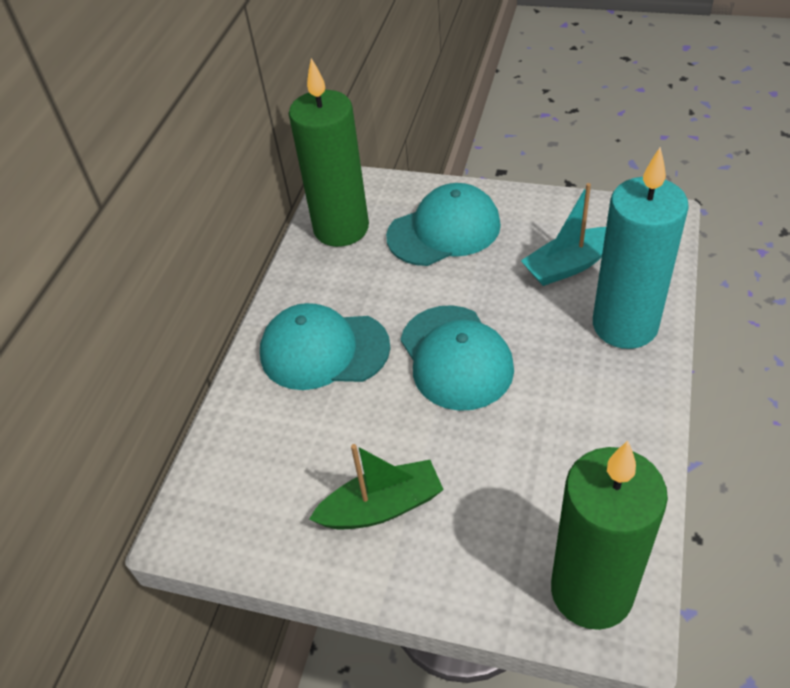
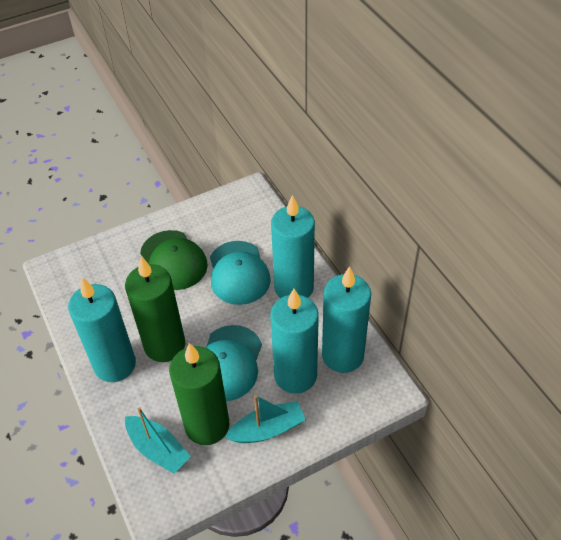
green boat: [309,444,444,529] = 1 -> none = 0
green cap: none = 0 -> [140,230,208,290] = 1
turquoise boat: [521,183,606,286] = 1 -> [125,407,191,474] [225,395,306,443] = 2
turquoise candle: [593,147,689,349] = 1 -> [68,277,136,382] [270,289,319,394] [271,195,315,298] [322,266,371,373] = 4
turquoise cap: [260,303,391,390] [386,183,501,266] [401,305,514,411] = 3 -> [205,325,262,401] [210,241,271,305] = 2

